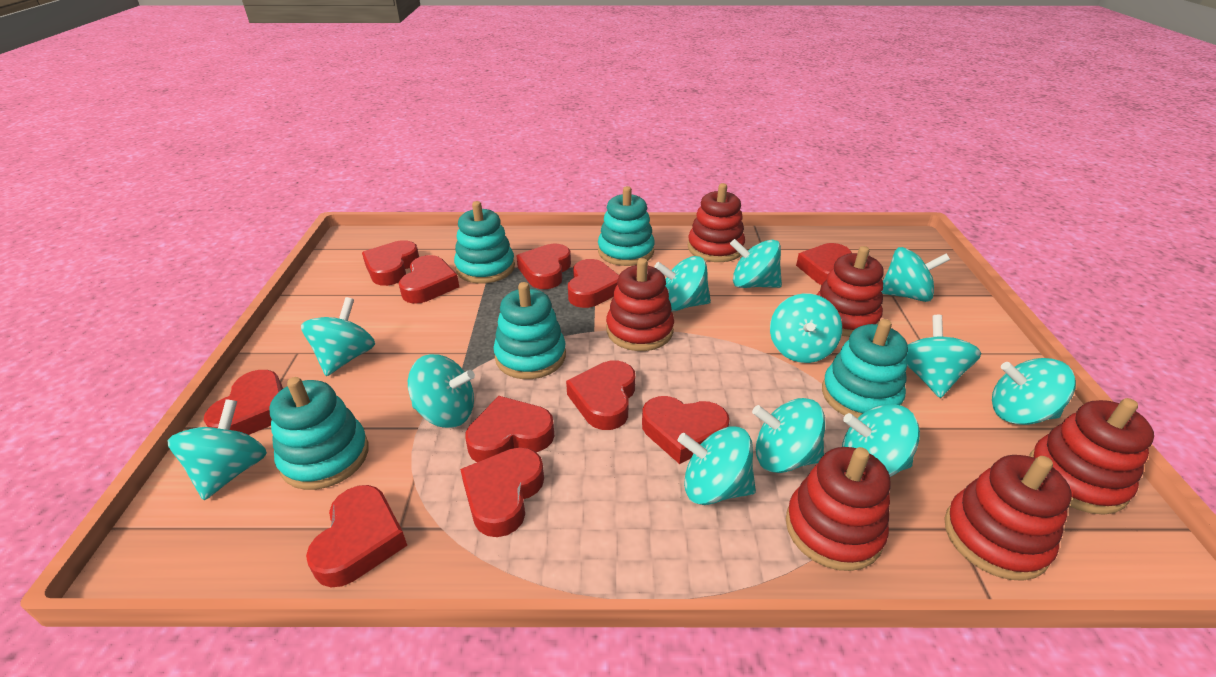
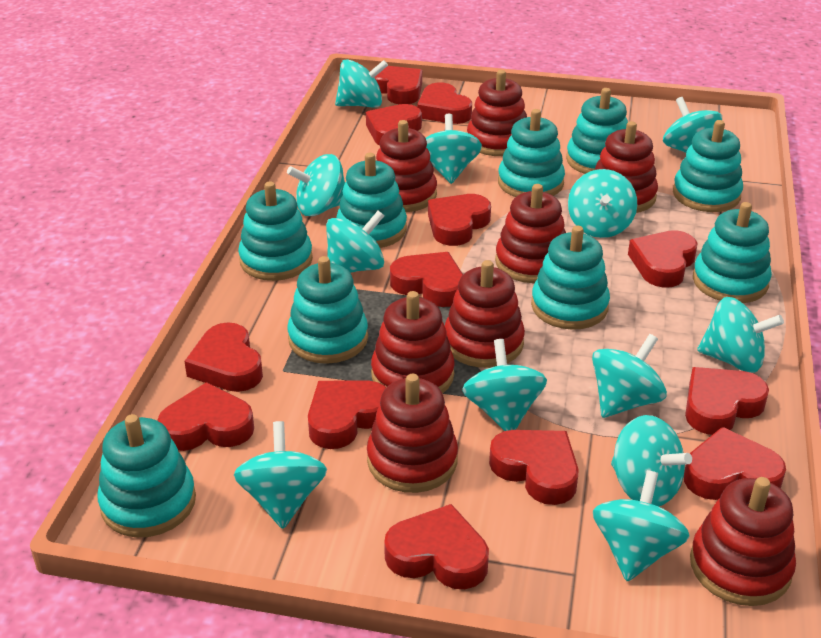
red heart: [204,370,283,435] [306,485,407,587] [362,240,419,286] [399,255,459,304] [460,447,544,537] [465,396,554,462] [516,244,571,289] [566,360,635,430] [568,259,619,308] [642,396,730,464] [796,243,852,285] = 11 -> [158,382,254,451] [184,322,263,392] [308,381,387,449] [366,104,422,146] [374,66,422,104] [384,504,489,589] [390,252,463,307] [417,82,472,124] [428,194,491,246] [489,430,579,505] [628,230,697,288] [684,427,786,500] [685,367,769,435] = 13
red stacking toy: [606,258,674,351] [688,183,745,262] [786,447,891,571] [816,246,884,337] [944,455,1072,581] [1029,398,1154,515] = 6 -> [367,374,458,493] [371,291,455,393] [376,120,437,212] [445,260,525,368] [467,70,527,156] [495,184,566,283] [595,121,658,213] [690,477,796,606] = 8
turquoise stacking toy: [269,377,369,490] [454,201,515,284] [493,282,566,379] [598,186,655,266] [822,319,908,418] = 5 -> [97,414,196,537] [238,182,313,281] [287,256,368,364] [336,153,407,248] [498,109,565,197] [531,226,610,330] [566,88,628,174] [673,120,743,212] [693,202,772,303] = 9

